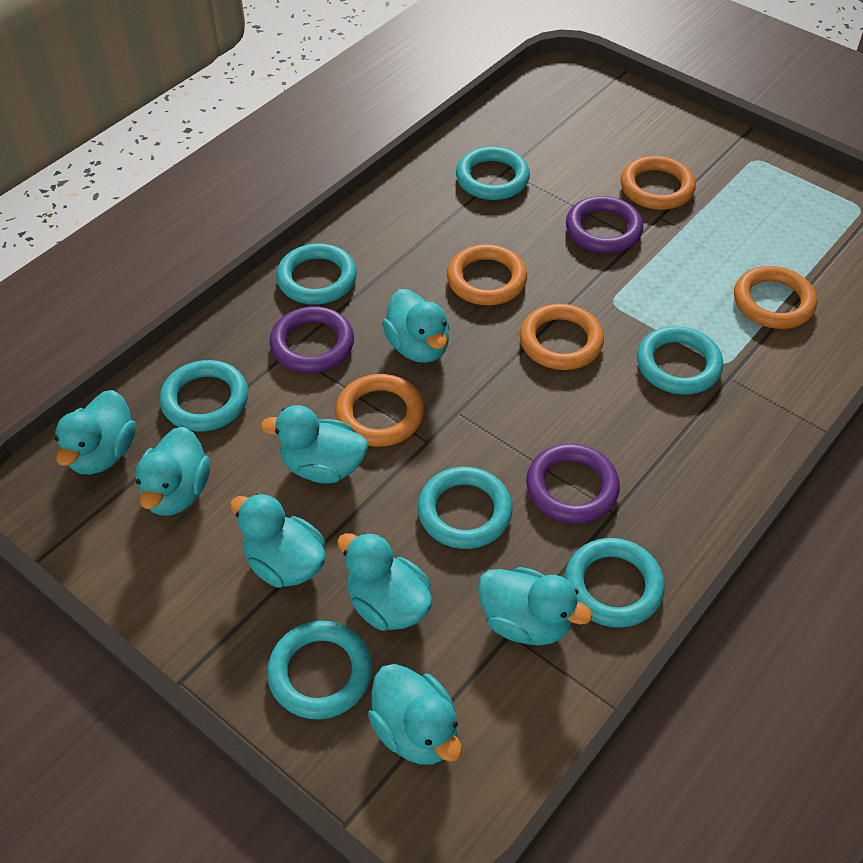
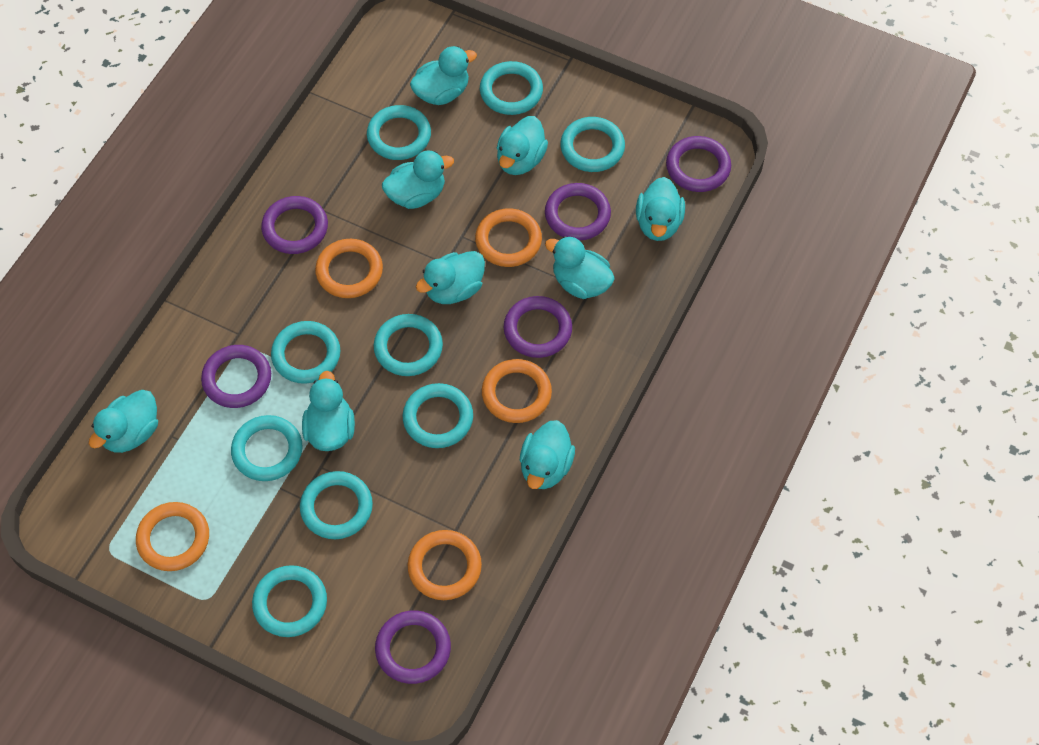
purple ring: [269,306,354,373] [526,444,620,523] [566,196,643,253] = 3 -> [201,345,271,408] [261,196,328,254] [375,610,451,684] [504,296,572,358] [545,183,611,241] [666,136,731,192] = 6
turquoise duck: [55,390,136,475] [135,427,210,516] [230,493,326,588] [261,405,368,484] [337,532,432,631] [368,664,462,765] [382,289,450,363] [478,567,592,646] = 8 -> [89,390,158,453] [302,371,355,451] [382,150,454,209] [410,46,477,105] [416,251,485,304] [497,116,548,175] [520,420,575,489] [545,236,615,299] [636,177,685,241] = 9
turquoise ring: [160,360,248,432] [267,621,372,719] [276,243,357,305] [418,467,512,549] [456,147,530,200] [565,538,665,628] [637,326,723,395] = 7 -> [231,415,303,481] [252,565,327,637] [271,321,340,384] [300,471,373,539] [367,105,431,160] [374,314,443,376] [403,383,473,448] [480,61,543,115] [560,117,625,172] = 9

